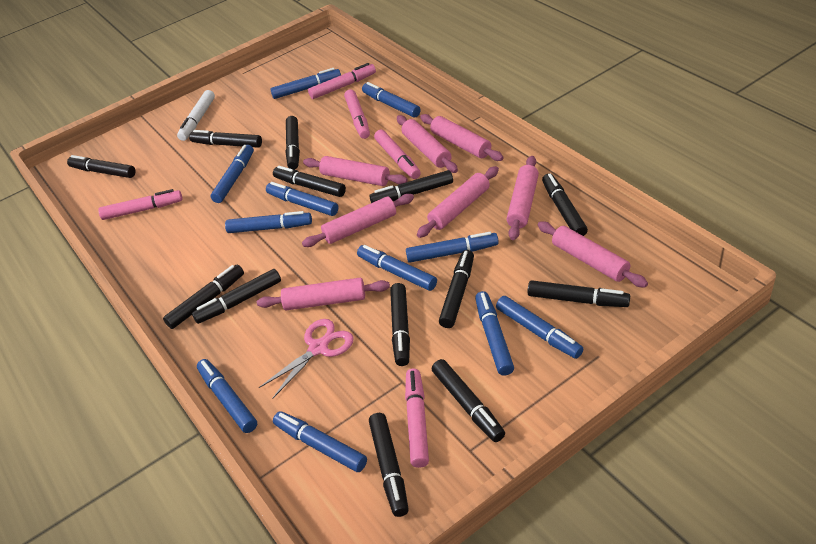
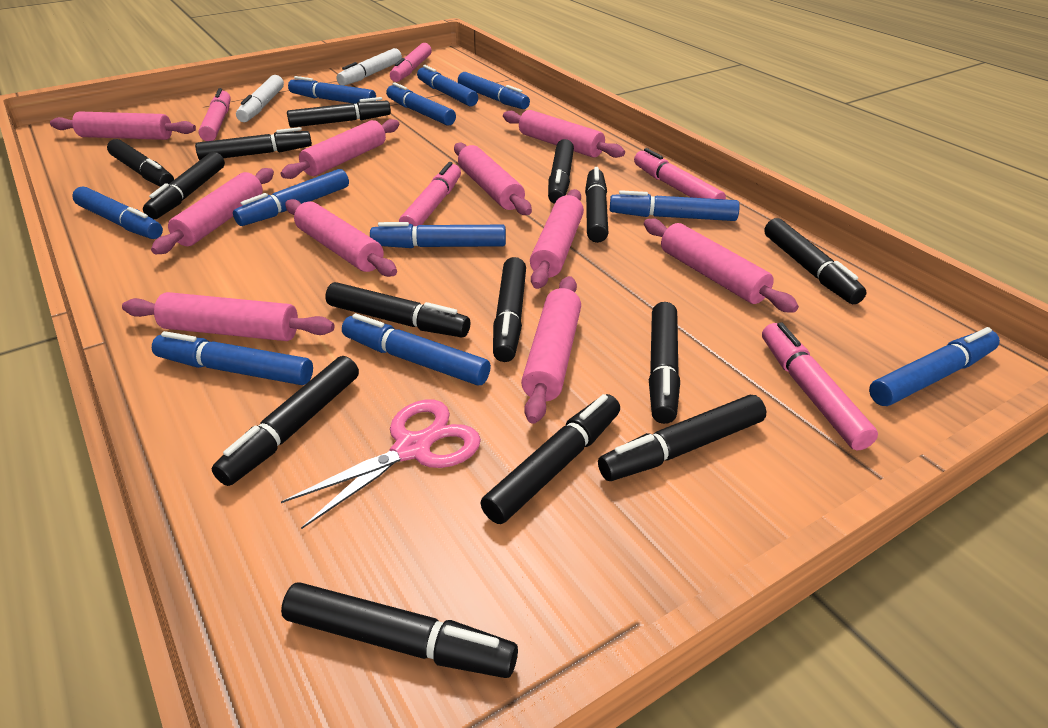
black marker: [67,155,135,178] [163,264,244,329] [189,130,262,148] [192,269,281,324] [273,166,346,197] [286,116,300,170] [369,170,453,203] [369,413,409,517] [390,283,410,366] [432,359,505,442] [439,250,474,328] [528,280,630,307] [542,173,588,236] = 13 -> [107,139,174,187] [143,152,225,219] [195,127,312,160] [212,356,359,486] [281,582,518,678] [287,97,391,128] [325,282,470,337] [480,394,620,524] [493,257,526,362] [548,139,574,204] [585,167,608,243] [598,395,766,481] [649,302,680,424] [764,218,867,304] = 14
pink rolling pin: [257,278,390,311] [302,194,414,247] [303,156,408,186] [397,115,458,173] [417,166,499,238] [420,114,504,161] [507,156,539,240] [538,221,648,288] = 8 -> [50,111,196,140] [122,292,334,341] [151,168,274,254] [280,119,399,179] [285,199,397,277] [454,143,532,215] [503,110,625,158] [521,276,581,424] [530,189,584,289] [644,218,799,313] = 10
white marker: [177,90,215,141] = 1 -> [236,75,284,122] [336,48,402,86] = 2

